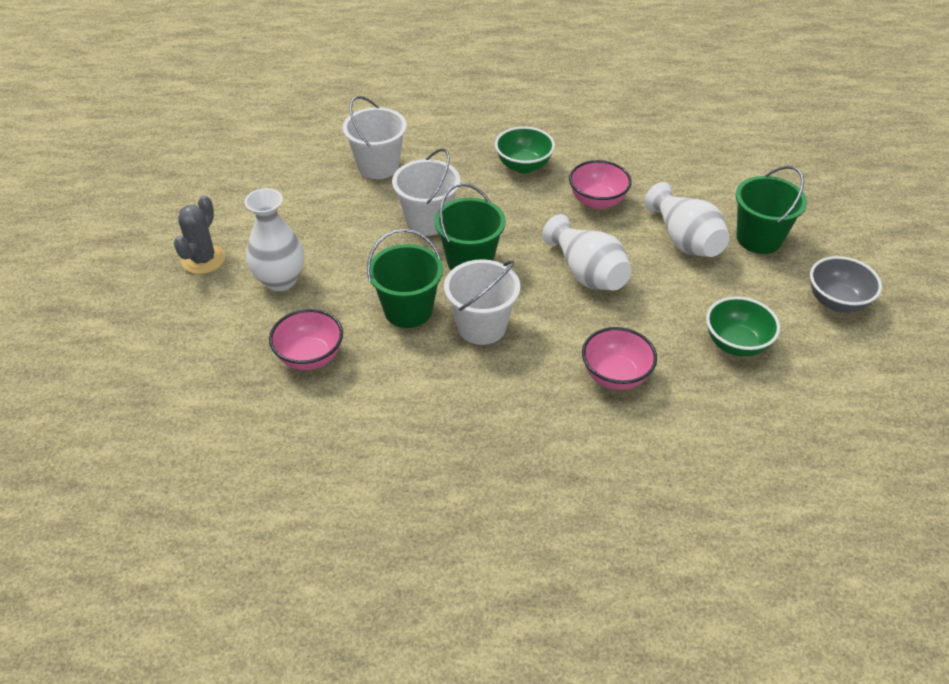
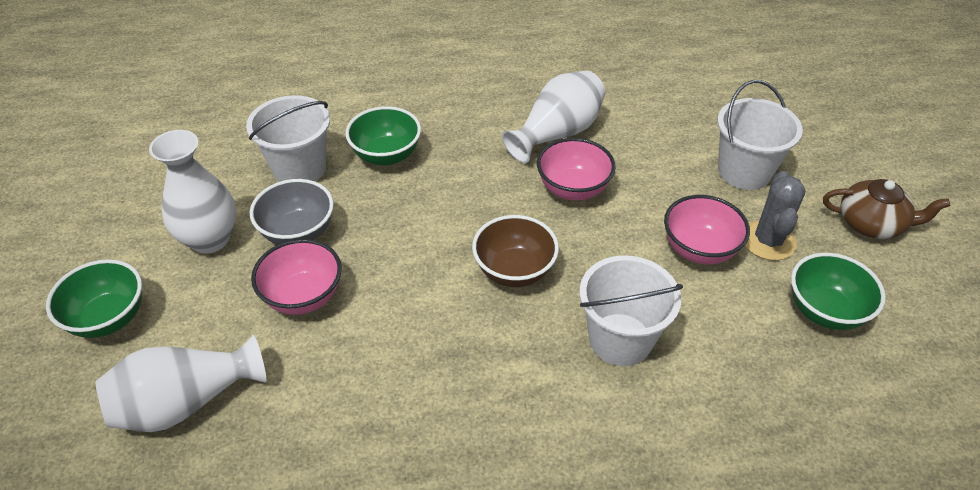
brown bowl: none = 0 -> [472,215,559,287] = 1
brown teapot: none = 0 -> [823,179,951,239] = 1
green bowl: [495,127,555,173] [706,296,780,357] = 2 -> [46,259,142,338] [345,106,421,166] [791,253,886,330] = 3
green bucket: [367,229,443,328] [434,183,506,270] [736,166,807,254] = 3 -> none = 0

